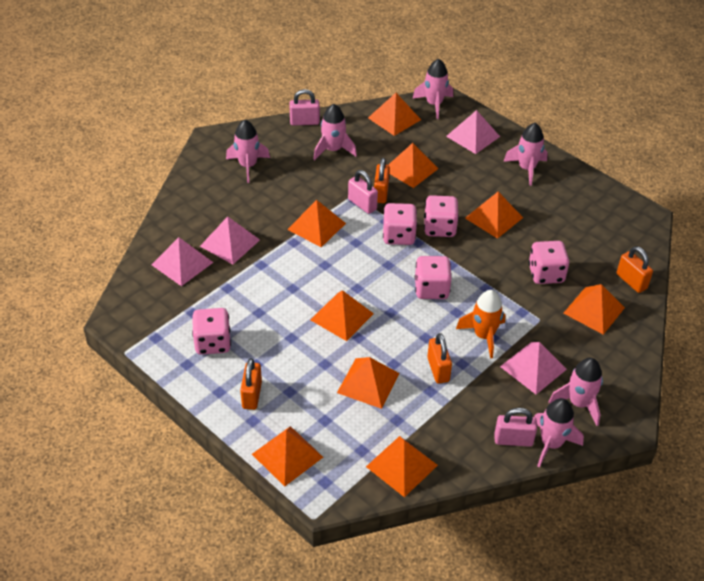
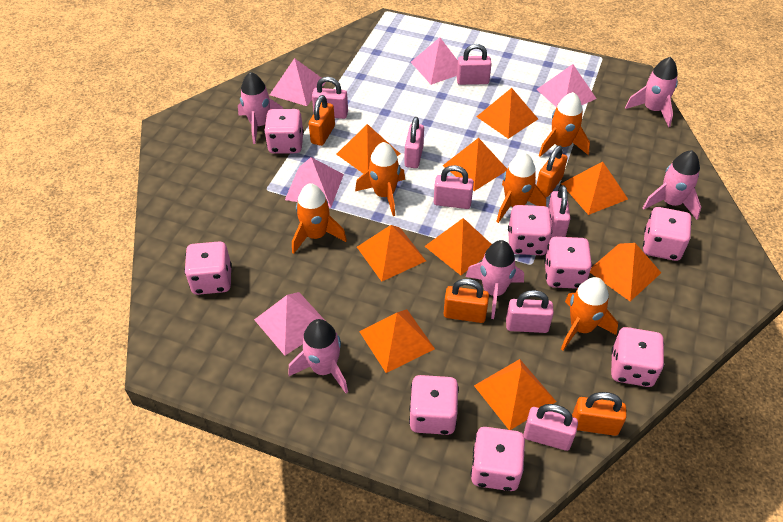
orange rocket: [456,290,505,358] = 1 -> [292,183,347,254] [355,142,405,216] [496,152,546,223] [539,92,590,157] [561,277,618,351] = 5
pink dice: [192,308,231,355] [383,203,417,245] [415,256,452,299] [424,195,459,237] [529,241,570,284] = 5 -> [184,241,232,295] [264,109,304,154] [409,375,459,435] [471,427,525,491] [508,205,552,255] [544,237,592,289] [611,327,664,387] [643,207,692,261] = 8
pink padlock: [289,89,320,126] [348,170,378,214] [494,408,537,447] = 3 -> [312,77,348,119] [404,117,424,168] [434,165,474,209] [457,44,492,85] [506,290,554,333] [523,404,578,451] [548,185,570,238] = 7
pink pyramid: [152,237,214,286] [200,216,260,265] [446,110,500,154] [500,342,567,395] = 4 -> [254,292,324,356] [270,58,326,106] [285,157,344,208] [411,37,458,85] [536,64,597,107] = 5
pink rocket: [226,120,270,183] [313,104,357,161] [412,59,453,119] [503,123,548,186] [534,398,584,467] [549,358,603,426] = 6 -> [238,72,283,144] [288,319,348,393] [466,240,524,319] [625,57,678,127] [643,150,701,220] = 5

